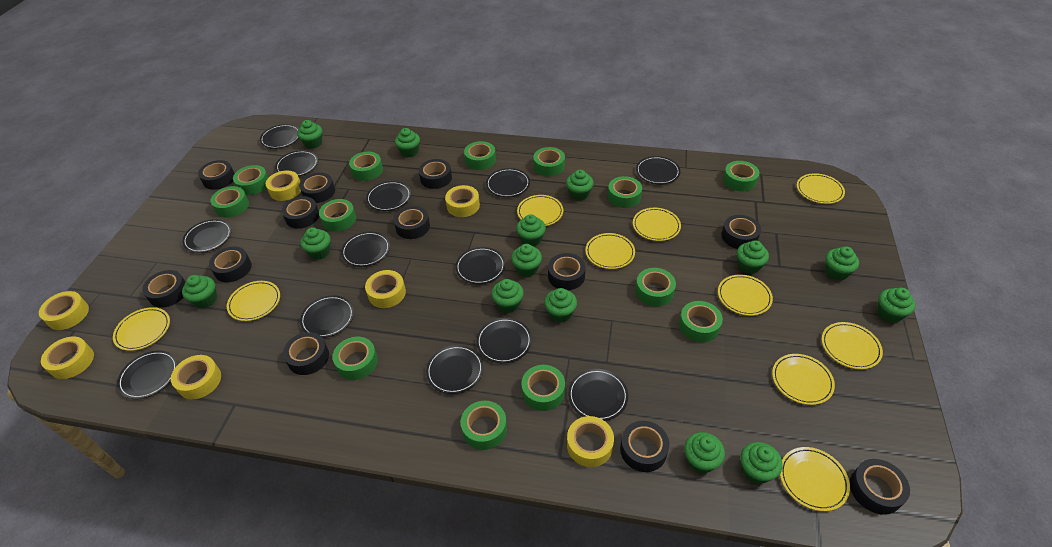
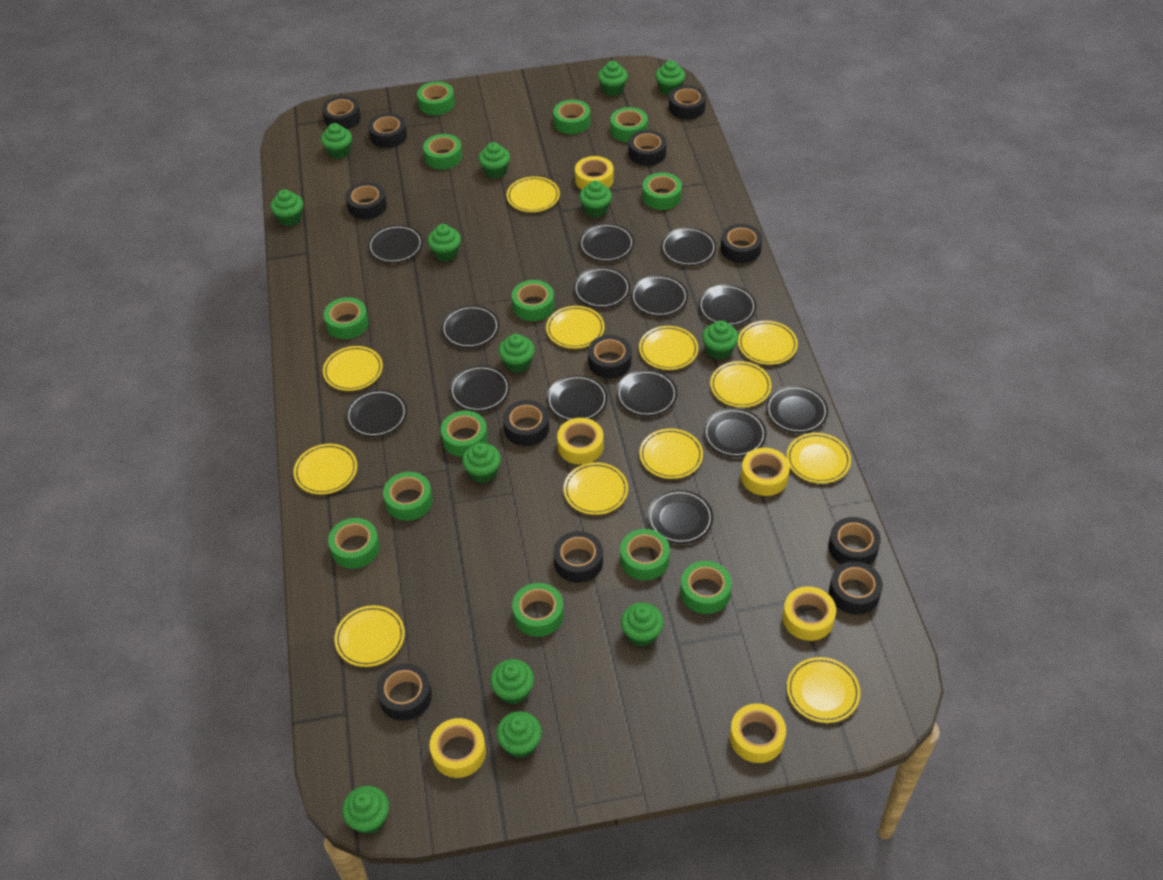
black plate: [117,350,178,399] [182,219,232,253] [260,124,299,149] [275,150,318,176] [300,295,354,338] [341,232,390,267] [366,181,411,211] [426,345,483,394] [455,247,505,284] [476,318,532,363] [486,168,530,197] [568,369,628,421] [636,156,680,184] = 13 -> [346,390,407,437] [368,225,423,263] [441,305,499,348] [449,365,510,412] [547,375,608,421] [573,267,630,308] [579,223,634,262] [616,370,677,417] [631,275,688,317] [647,490,713,544] [661,227,717,266] [698,284,756,326] [703,408,766,457] [766,385,828,433] = 14
yellow plate: [113,307,170,351] [227,281,280,321] [517,195,563,226] [585,233,635,269] [633,208,681,241] [718,275,773,316] [772,354,835,405] [780,447,850,511] [797,173,845,204] [822,322,883,369] = 10 -> [293,444,357,495] [323,346,383,391] [334,605,405,667] [506,176,560,212] [546,306,605,349] [563,462,628,515] [639,326,698,370] [639,428,703,479] [710,361,771,408] [738,321,798,365] [786,433,851,483] [787,657,860,723] = 12
yellow tape: [39,291,89,330] [41,337,94,379] [171,355,221,399] [266,171,301,201] [365,270,406,308] [445,185,480,217] [567,416,614,467] = 7 -> [430,718,486,778] [557,418,604,465] [575,156,614,190] [730,704,786,763] [741,448,790,496] [783,586,836,641] = 6

